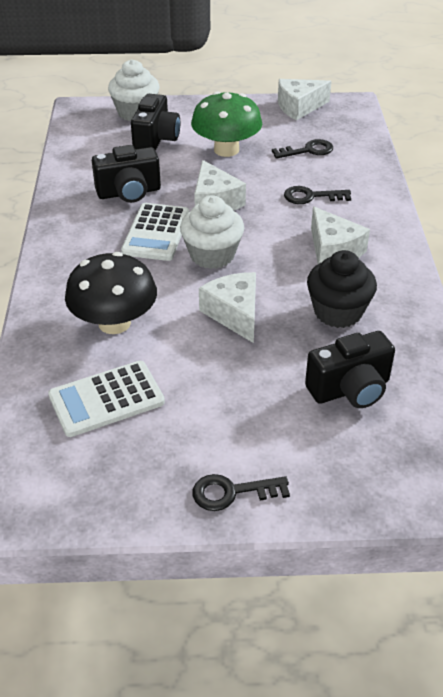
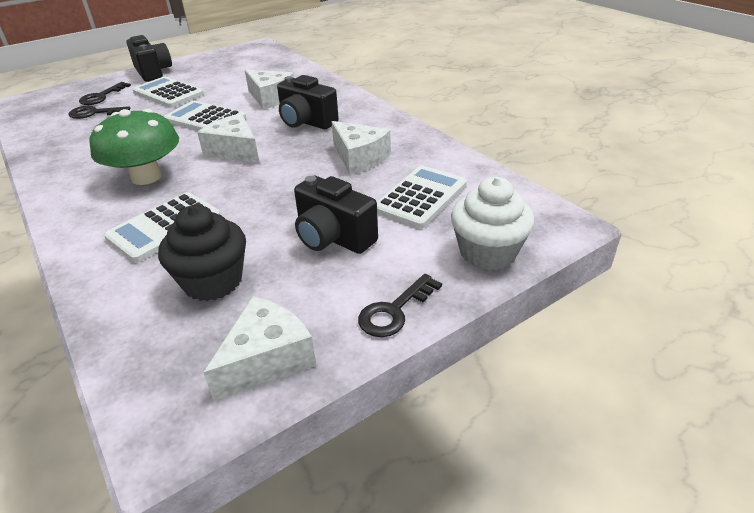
black mushroom: [65,252,157,334] = 1 -> none = 0
white calculator: [48,361,165,437] [121,203,189,261] = 2 -> [104,192,221,262] [133,76,203,108] [164,101,246,131] [377,165,467,228] = 4
white cupcake: [108,59,160,121] [180,195,244,269] = 2 -> [451,177,535,270] = 1

